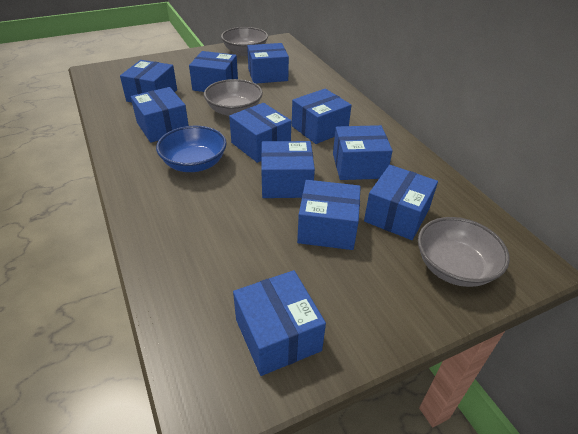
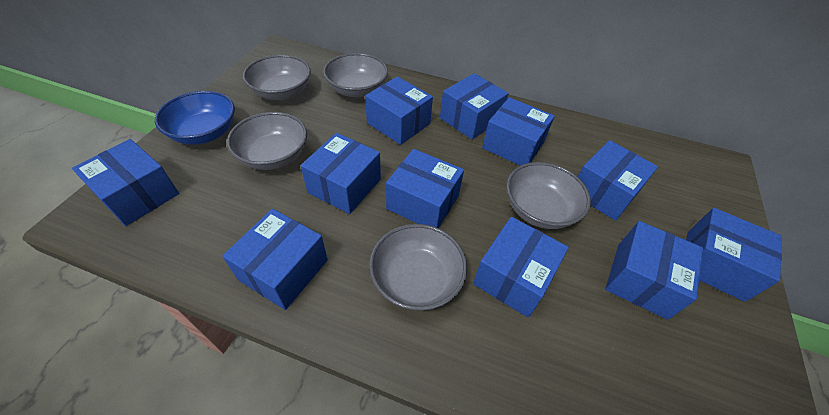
grey bowl: [204,79,263,116] [221,27,268,56] [418,217,510,287] = 3 -> [227,112,307,170] [243,55,311,100] [323,53,388,97] [369,224,467,311] [506,162,591,229] = 5

